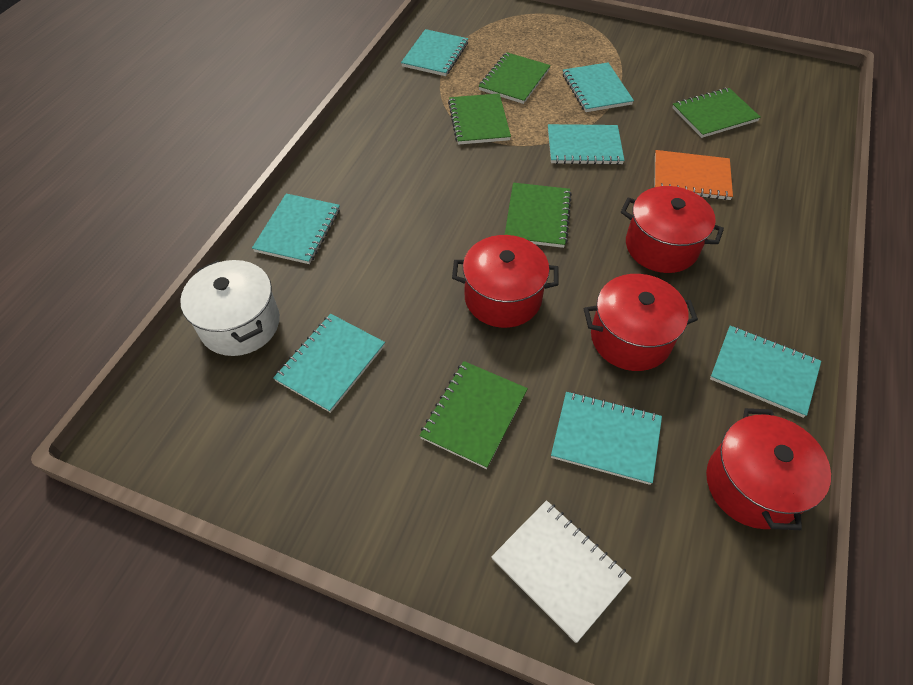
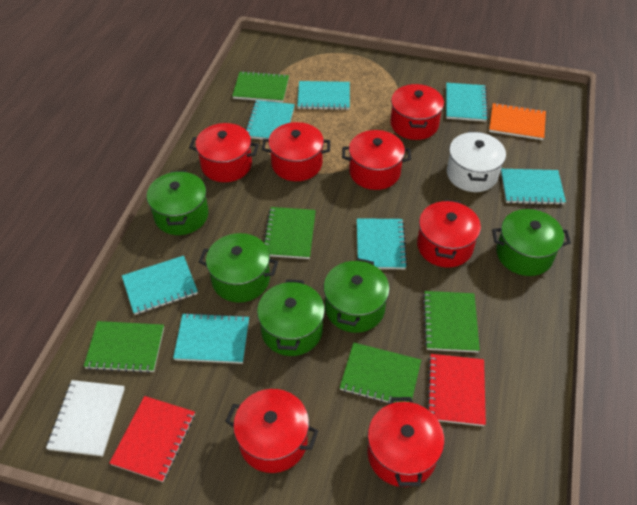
green pot: none = 0 -> [147,170,209,235] [199,233,278,303] [257,279,325,356] [324,258,390,333] [492,209,571,276] = 5
red notebook: none = 0 -> [109,396,195,482] [427,354,486,426] = 2
red pot: [452,235,559,328] [584,274,698,371] [621,186,724,273] [706,408,831,530] = 4 -> [189,123,259,182] [225,389,318,473] [262,122,330,181] [342,130,411,190] [368,397,445,487] [390,84,444,140] [417,199,481,268] = 7

